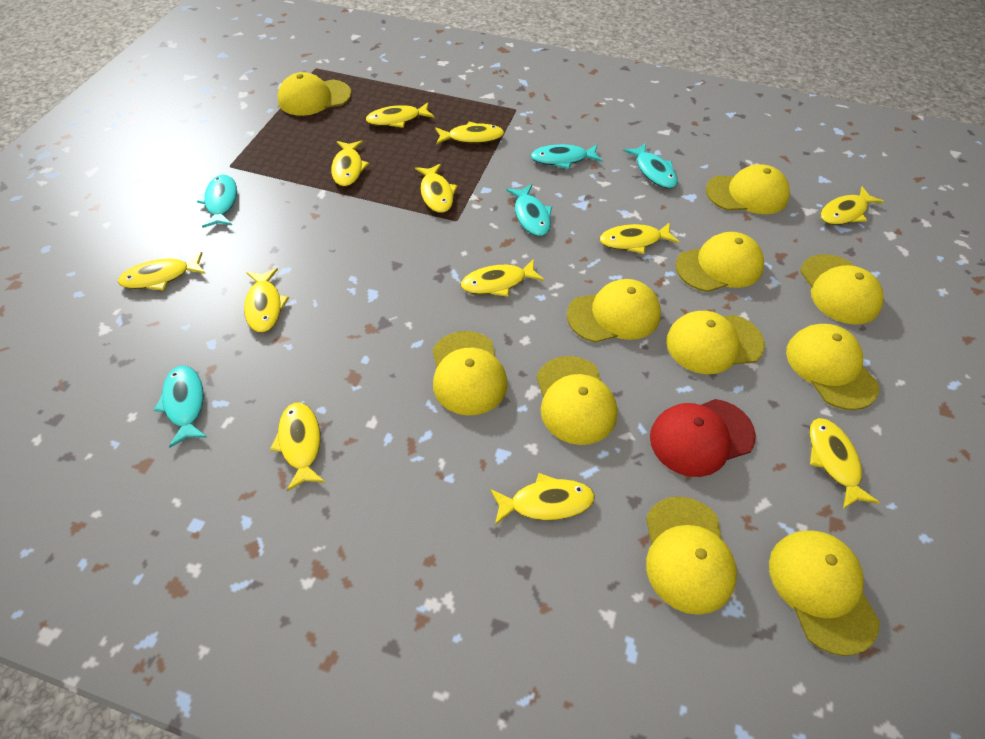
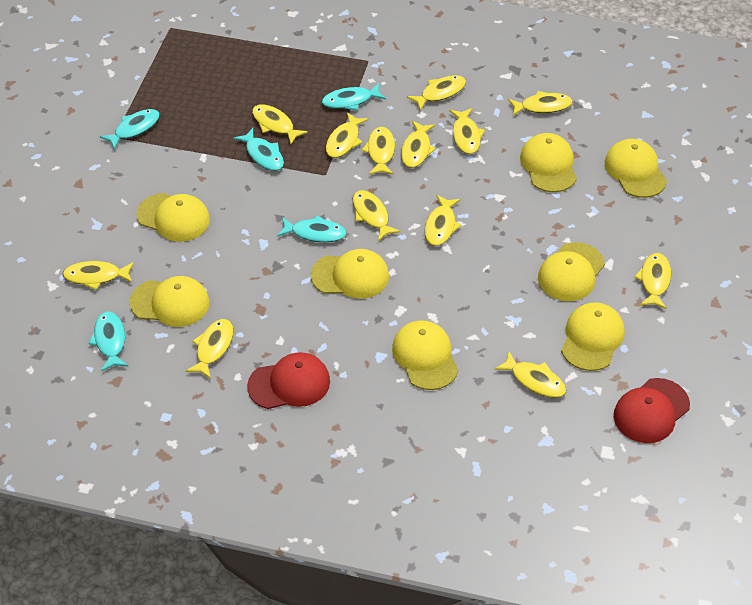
red cap: [650,399,756,477] = 1 -> [247,352,330,409] [614,378,690,443] = 2
yellow cap: [278,72,351,116] [432,331,507,415] [536,356,617,445] [567,279,661,342] [646,496,737,615] [666,311,765,374] [675,232,764,292] [706,164,790,214] [769,531,880,656] [786,324,879,410] [800,254,884,325] = 11 -> [130,276,209,327] [136,193,210,242] [311,249,389,299] [392,320,459,390] [520,133,577,192] [538,242,605,301] [561,303,625,371] [605,139,667,198] = 8
yellow fish: [118,252,206,291] [244,268,289,333] [270,403,326,491] [331,140,369,187] [366,102,435,128] [415,164,457,213] [435,122,504,145] [461,259,544,297] [490,473,595,525] [599,222,679,254] [810,418,880,509] [821,186,884,225] = 12 -> [63,261,134,290] [186,319,233,379] [252,104,308,144] [326,112,369,158] [353,190,401,241] [361,127,395,175] [401,121,436,168] [407,75,466,111] [425,195,461,246] [449,108,485,154] [494,351,566,398] [508,91,573,116] [634,253,671,309] = 13

